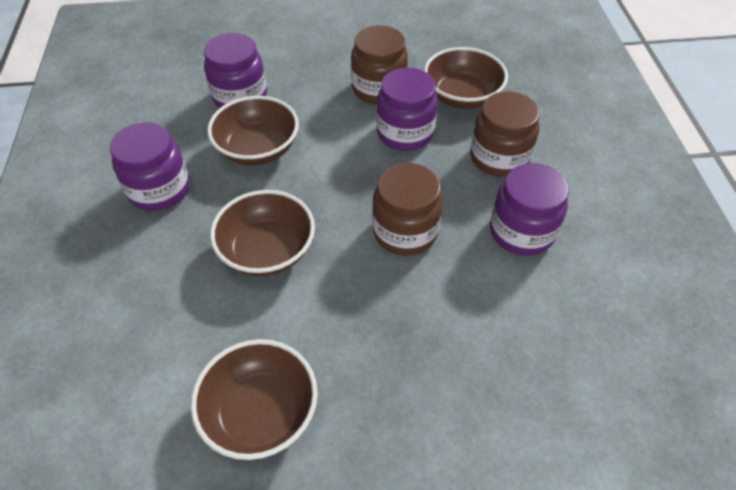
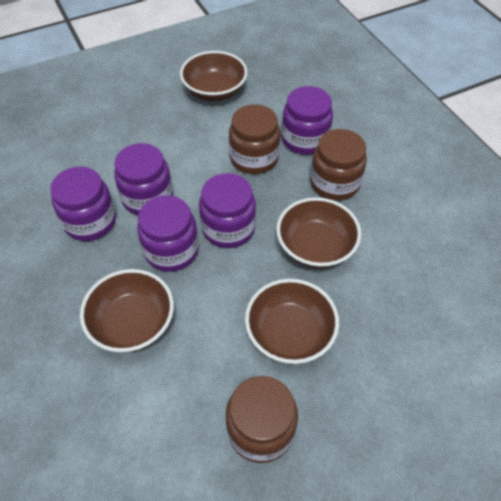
purple jar: [110,122,190,211] [204,33,267,108] [376,67,438,151] [490,163,569,256] = 4 -> [50,167,116,241] [114,143,173,215] [137,195,199,272] [199,173,256,248] [282,86,333,155] = 5

